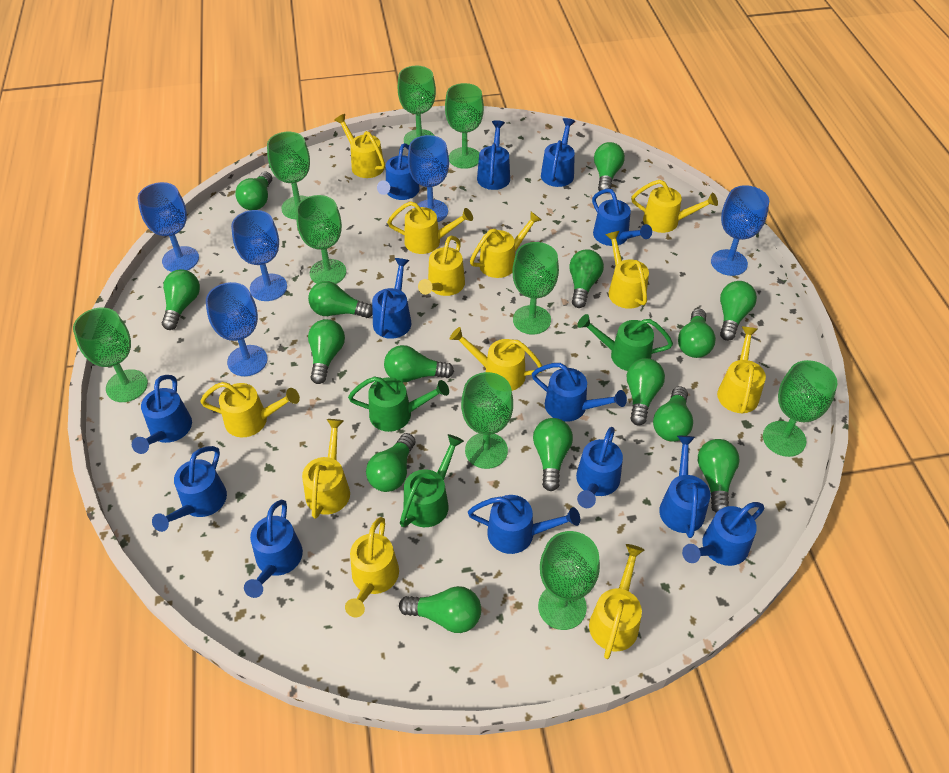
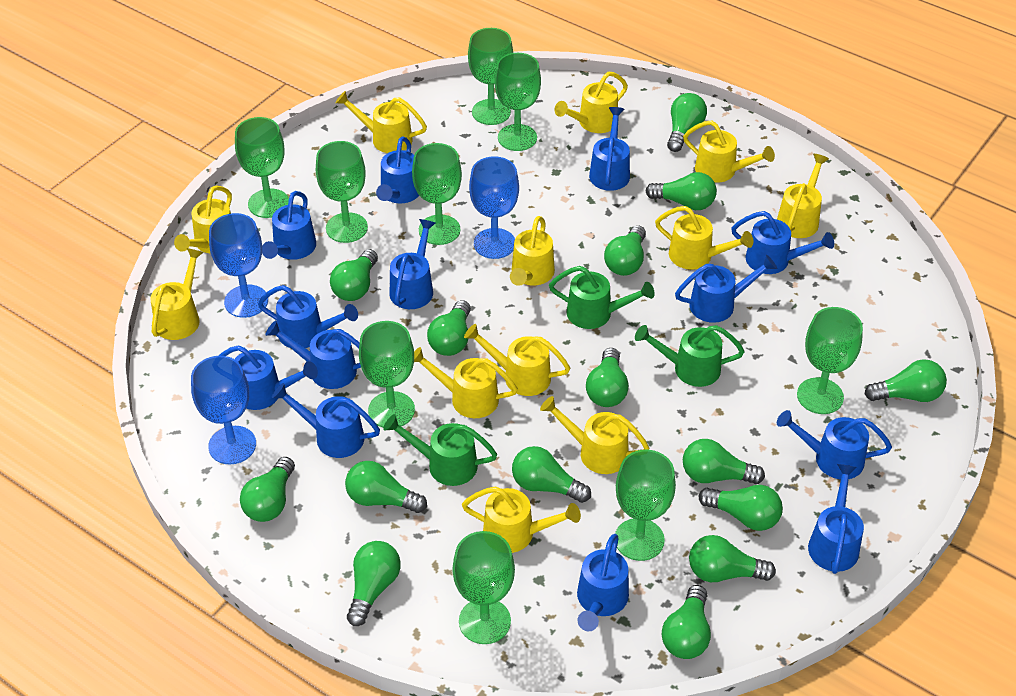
blue goblet: [138,182,199,272] [206,282,267,376] [231,210,287,301] [408,135,449,222] [711,185,769,276] = 5 -> [191,356,256,464] [209,213,268,318] [469,156,519,259] = 3

